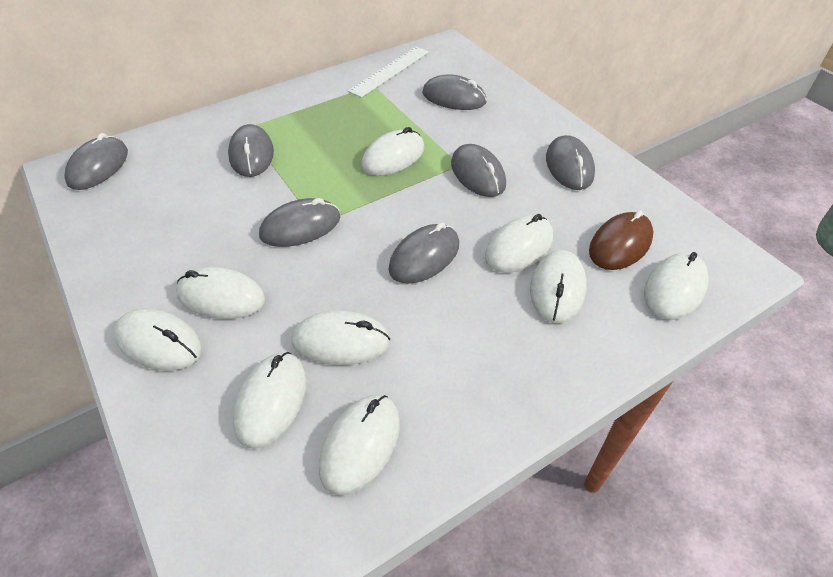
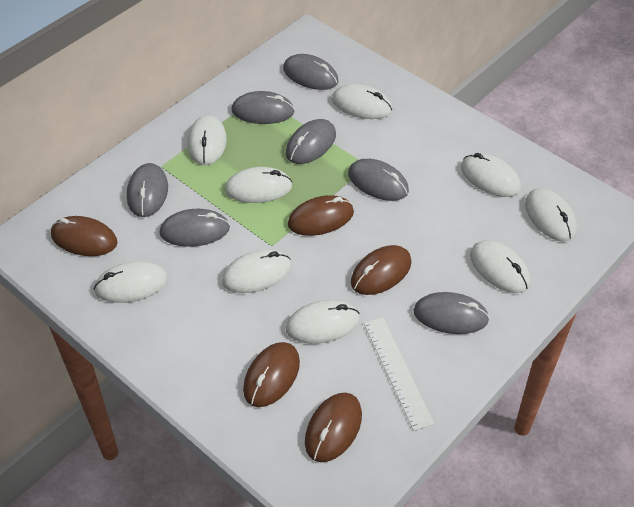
brown mouse: [589,210,653,270] = 1 -> [51,216,118,256] [243,342,300,407] [288,195,354,236] [305,392,362,462] [351,245,411,295] = 5

